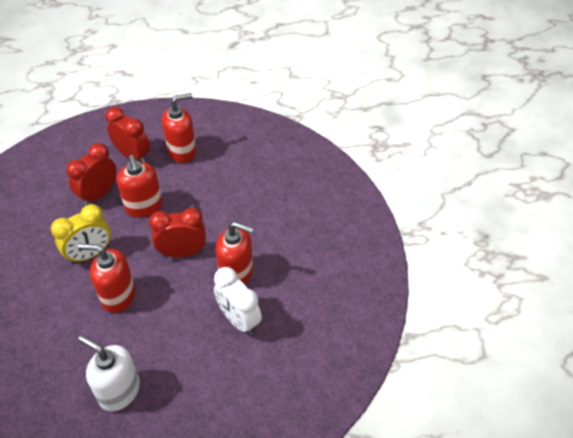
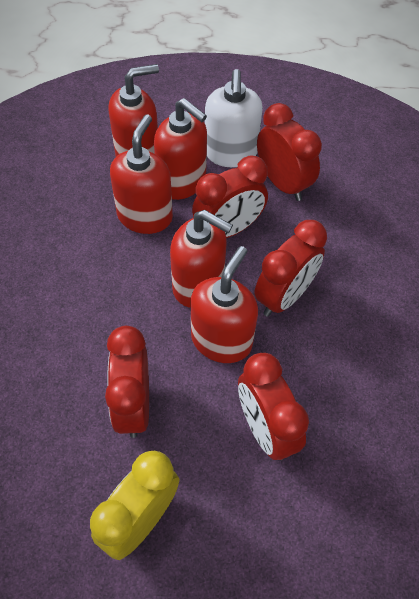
red clock: [66,143,117,206] [105,107,150,163] [149,208,206,258] = 3 -> [105,326,149,438] [192,155,268,238] [238,353,309,460] [254,220,327,317] [257,103,322,201] = 5
red soap dispenser: [78,244,136,313] [117,155,163,218] [162,93,196,163] [216,221,254,285] = 4 -> [108,64,159,156] [110,114,173,234] [154,98,207,200] [170,210,233,308] [191,246,258,363] = 5
white clock: [214,267,262,335] = 1 -> none = 0

